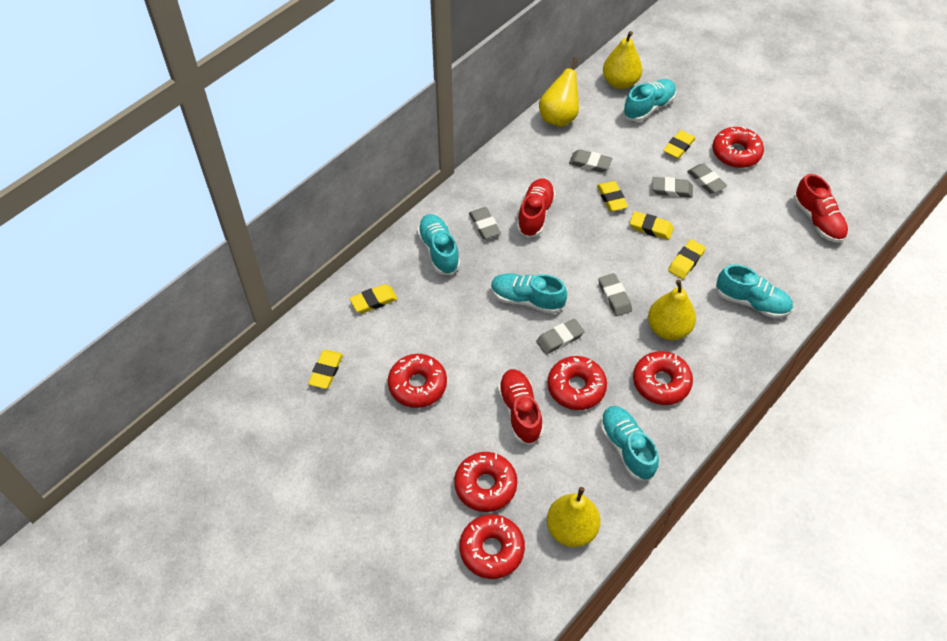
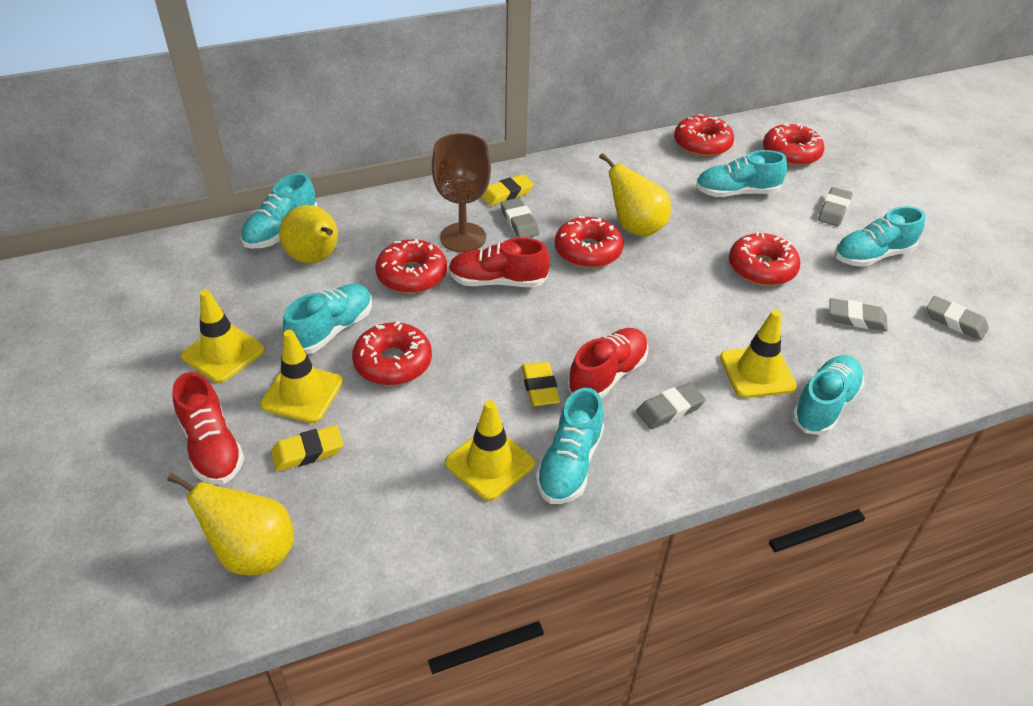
brown goblet: none = 0 -> [432,133,491,252] = 1
grey eraser: [469,207,501,239] [536,319,585,355] [569,149,612,172] [598,273,632,316] [652,177,693,198] [687,164,727,194] = 6 -> [500,198,540,238] [636,382,706,429] [818,187,852,227] [829,298,888,331] [927,296,989,340] = 5
turquoise shoe: [417,214,460,275] [491,273,567,314] [600,406,659,481] [623,79,676,122] [716,264,793,318] = 5 -> [241,173,318,249] [283,284,372,354] [536,388,604,504] [696,150,787,197] [792,355,865,435] [834,206,925,267] = 6
yellow eraser: [308,350,343,389] [350,284,397,313] [597,181,628,212] [630,211,674,240] [663,130,696,159] [668,239,706,279] = 6 -> [271,425,343,471] [481,174,534,206] [521,362,560,406] = 3
yellow pear: [539,57,579,127] [547,487,601,547] [603,31,642,89] [648,280,696,340] = 4 -> [167,473,294,576] [279,205,338,263] [599,153,671,237] = 3
yellow traffic cone: none = 0 -> [181,290,265,383] [260,330,343,423] [445,400,535,501] [720,310,797,398] = 4

